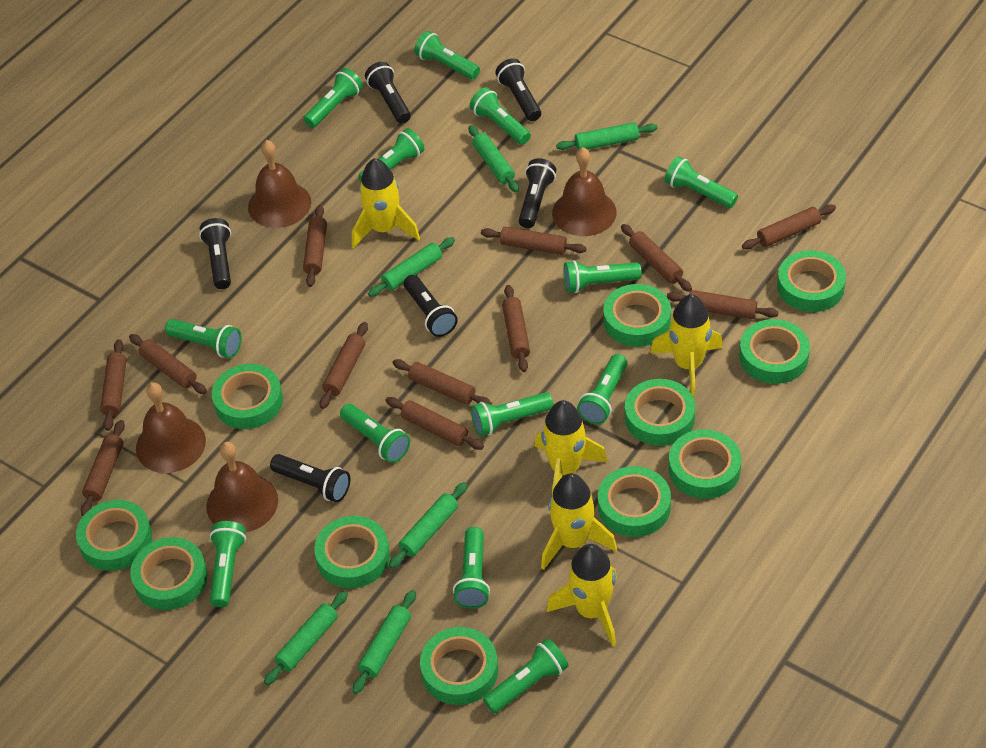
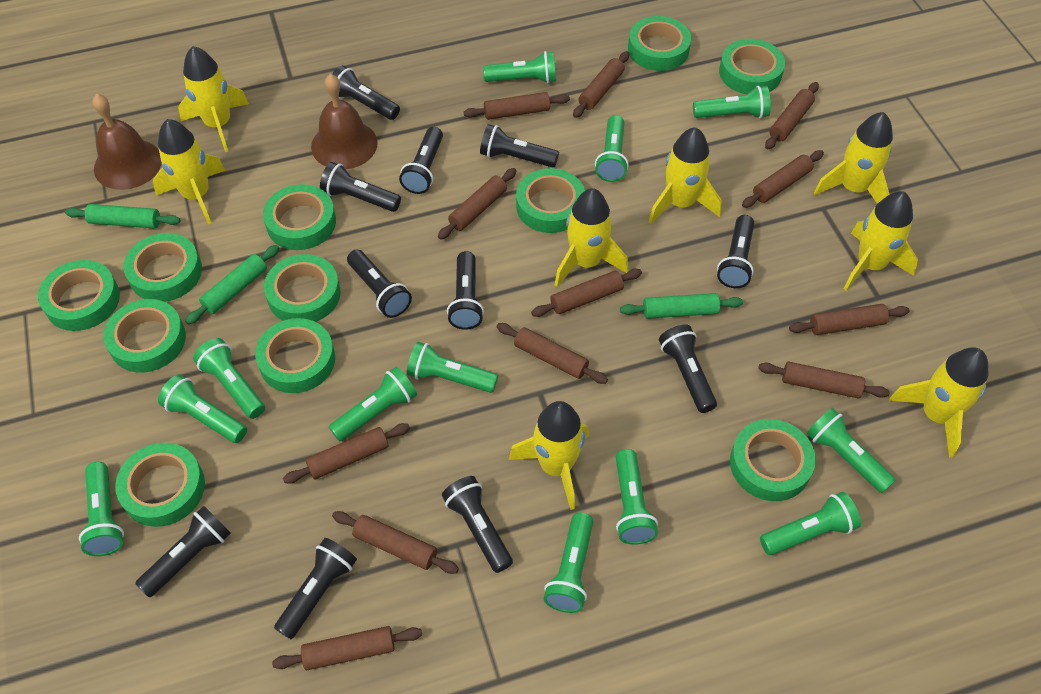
black flashlight: [199,218,231,289] [270,454,350,503] [365,62,411,124] [404,275,458,337] [495,58,541,121] [519,158,556,228] = 6 -> [135,506,231,597] [274,538,357,639] [320,162,401,212] [332,66,400,120] [347,250,412,318] [399,127,443,194] [442,476,513,573] [447,251,484,330] [480,124,559,168] [659,324,717,413] [717,215,754,288] = 11
brown bell: [136,382,206,473] [206,442,278,532] [248,140,311,228] [552,147,617,236] = 4 -> [92,94,162,190] [311,74,378,169] = 2
green flashlight: [165,319,242,358] [210,521,246,607] [303,68,363,128] [340,404,410,463] [358,128,425,182] [414,31,480,80] [453,527,490,609] [470,87,531,145] [471,392,553,436] [483,638,569,713] [563,260,642,293] [577,354,627,424] [665,156,738,208] = 13 -> [79,462,124,556] [158,375,247,443] [193,338,265,419] [329,367,417,441] [407,342,498,393] [483,51,556,83] [544,512,593,613] [595,115,628,182] [616,449,658,545] [693,86,771,119] [760,492,861,555] [806,408,895,493] = 12
green rolling pin: [264,591,348,685] [352,590,416,694] [368,237,455,297] [389,482,467,569] [469,125,519,192] [556,122,657,150] = 6 -> [65,204,180,229] [185,245,279,324] [620,293,743,319] = 3
yellow rocket: [352,158,420,248] [535,400,608,494] [541,473,617,570] [546,544,617,647] [650,294,723,398] = 5 -> [153,119,225,224] [178,46,249,152] [509,401,589,510] [555,188,628,287] [649,127,721,224] [814,112,893,204] [843,191,918,291] [889,347,988,458] = 8

